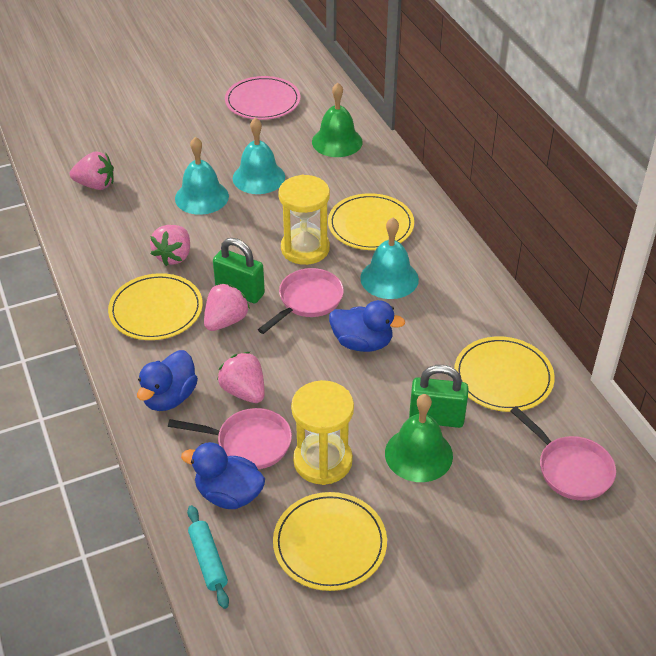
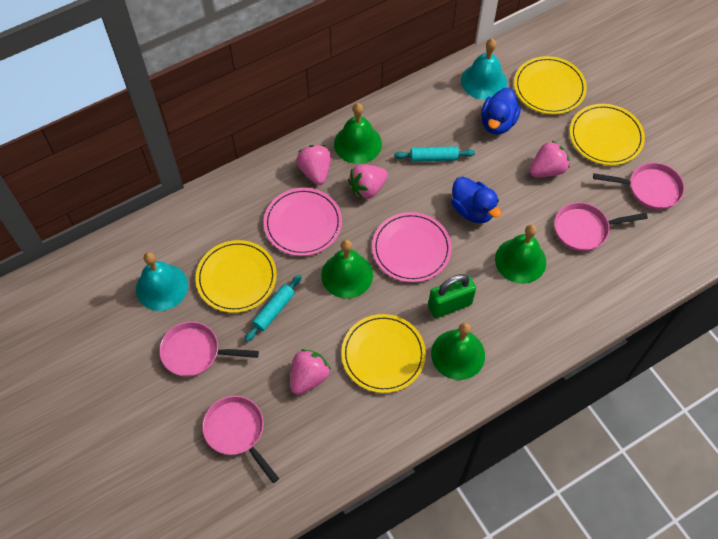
blue duck: [137,350,198,411] [181,442,265,509] [329,300,405,352] = 3 -> [451,177,501,223] [481,88,521,135] = 2
green bell: [312,82,363,157] [385,394,453,482] = 2 -> [321,240,373,299] [334,103,382,164] [431,323,485,380] [495,224,546,284] = 4
green padlock: [213,238,265,303] [409,365,468,428] = 2 -> [428,274,476,318] = 1
pink pan: [168,408,292,469] [258,268,344,334] [511,406,616,500] = 3 -> [159,322,259,377] [202,396,279,483] [554,202,648,251] [593,163,685,210] = 4
pink plate: [225,76,301,120] = 1 -> [264,188,342,256] [372,212,452,282] = 2
turquoise bell: [175,137,229,215] [233,117,285,194] [360,218,419,299] = 3 -> [136,252,188,311] [461,39,507,100] = 2
turquoise rolling pin: [187,505,229,609] = 1 -> [245,274,302,342] [394,146,475,162] = 2
yellow hourglass: [278,175,330,265] [291,380,354,485] = 2 -> none = 0

